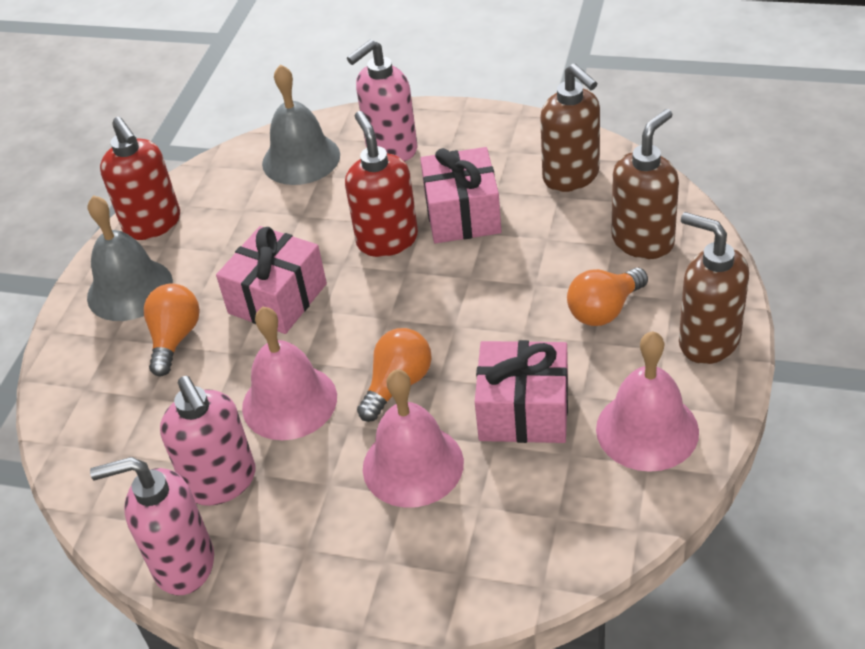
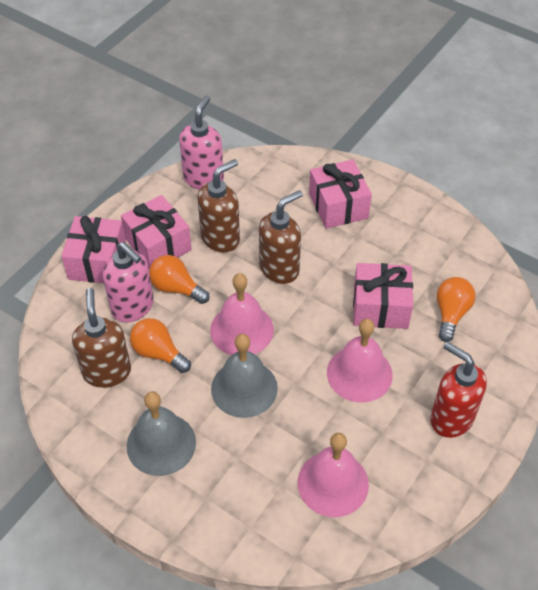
pink gift: [216,226,327,334] [420,147,501,243] [475,340,568,443] = 3 -> [61,216,126,283] [121,195,192,269] [309,159,372,229] [353,263,413,329] = 4
pink soap dispenser: [90,457,214,595] [160,376,256,506] [347,39,417,162] = 3 -> [103,242,154,323] [179,96,224,190] = 2
red soap dispenser: [100,117,180,240] [345,111,418,257] = 2 -> [430,342,487,438] = 1

